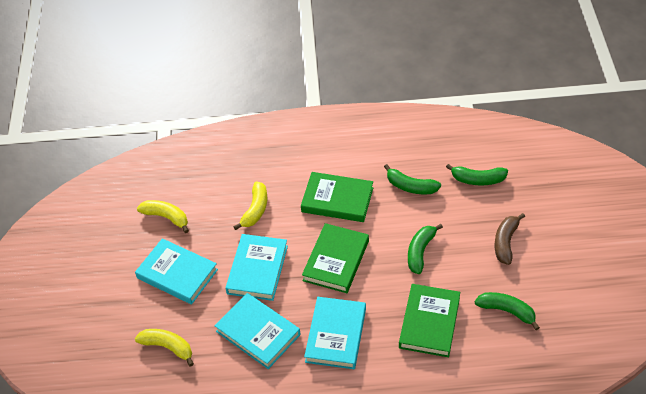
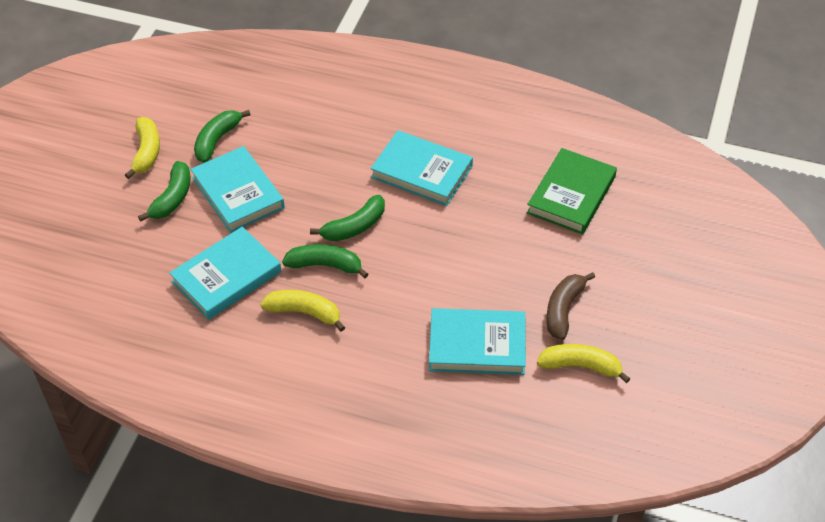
green book: [301,172,373,222] [302,223,369,293] [399,284,460,357] = 3 -> [527,148,617,234] = 1

